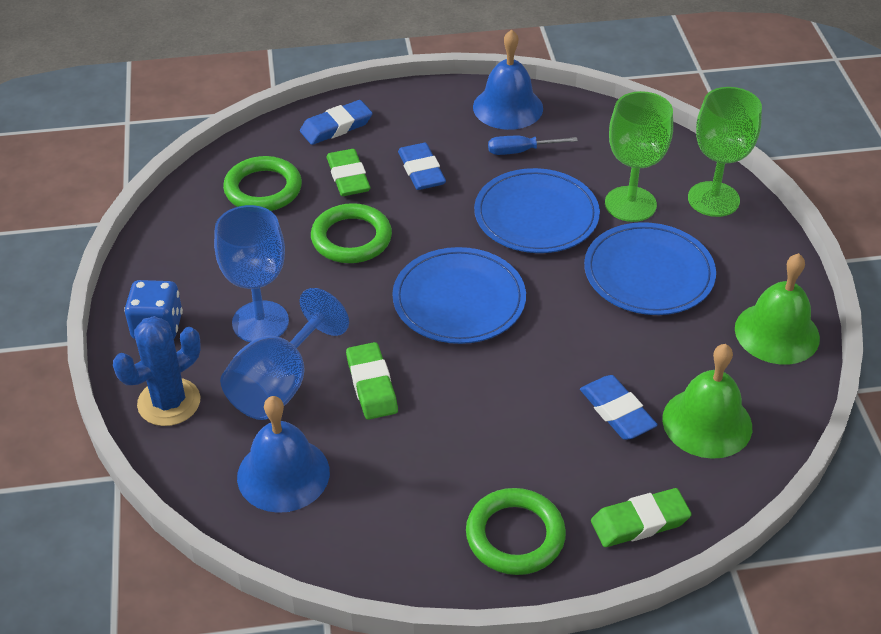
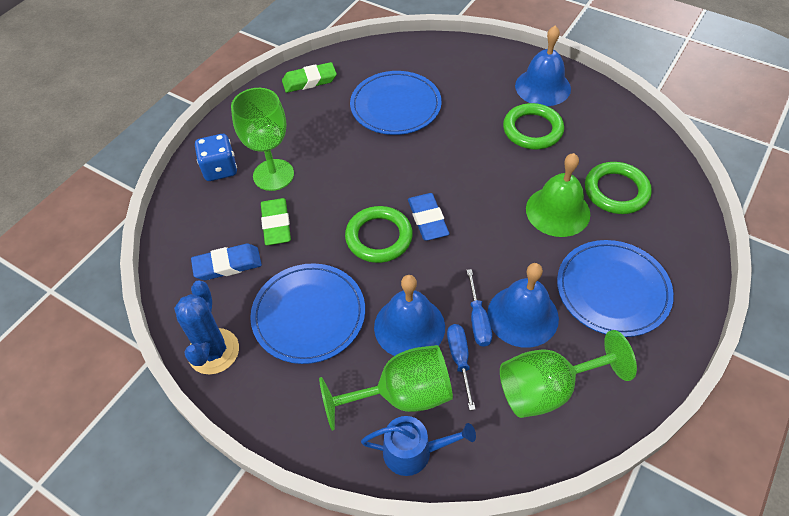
blue bell: [237,396,330,513] [473,29,543,130] = 2 -> [374,275,445,356] [487,263,559,348] [515,26,571,106] = 3
blue eraser: [300,100,373,145] [398,143,446,190] [580,375,658,440] = 3 -> [191,244,262,280] [408,193,449,241] = 2
blue goblet: [214,205,289,342] [220,288,349,420] = 2 -> none = 0
blue screwdriver: [488,136,578,155] = 1 -> [447,324,476,410] [467,269,492,347] = 2
blue watering can: none = 0 -> [361,416,476,476] = 1
green bell: [662,344,752,459] [735,253,820,365] = 2 -> [526,153,590,237] = 1
green eraser: [326,149,370,196] [346,342,398,420] [591,488,692,547] = 3 -> [261,198,291,246] [282,62,337,93] = 2
green goblet: [605,91,673,222] [688,87,762,217] = 2 -> [231,88,294,191] [319,345,453,431] [500,330,637,418] = 3

